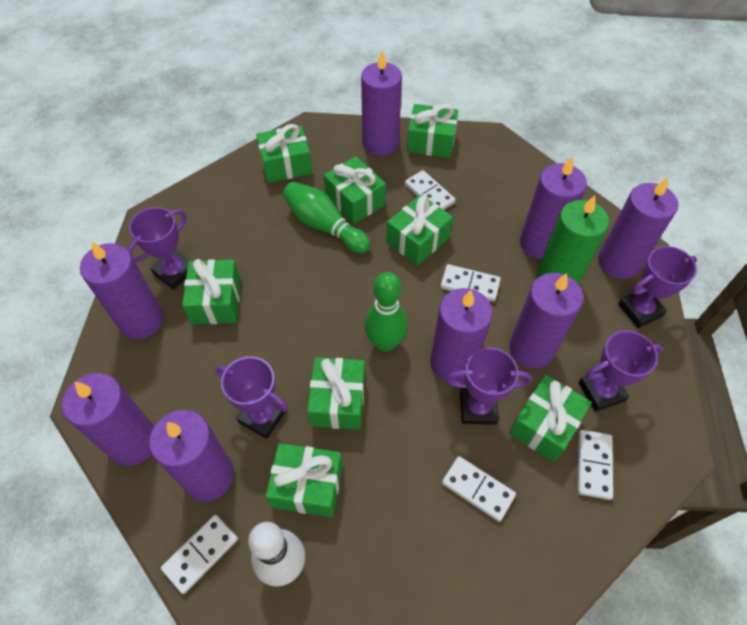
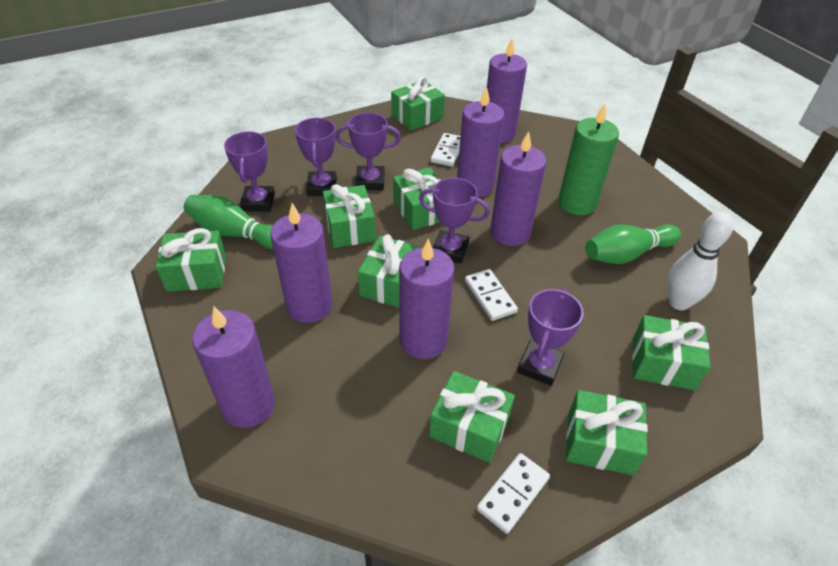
purple candle: [62,373,154,466] [80,242,163,339] [149,410,234,502] [361,51,402,156] [430,288,492,382] [509,273,583,368] [520,157,587,259] [598,177,678,279] = 8 -> [192,306,275,428] [270,203,333,323] [399,239,454,359] [457,86,504,197] [487,38,527,143] [490,131,547,246] = 6
white domino: [161,515,238,594] [405,170,456,210] [440,264,501,302] [442,456,516,522] [577,430,613,500] = 5 -> [431,133,461,166] [465,269,518,321] [477,453,550,534] = 3

